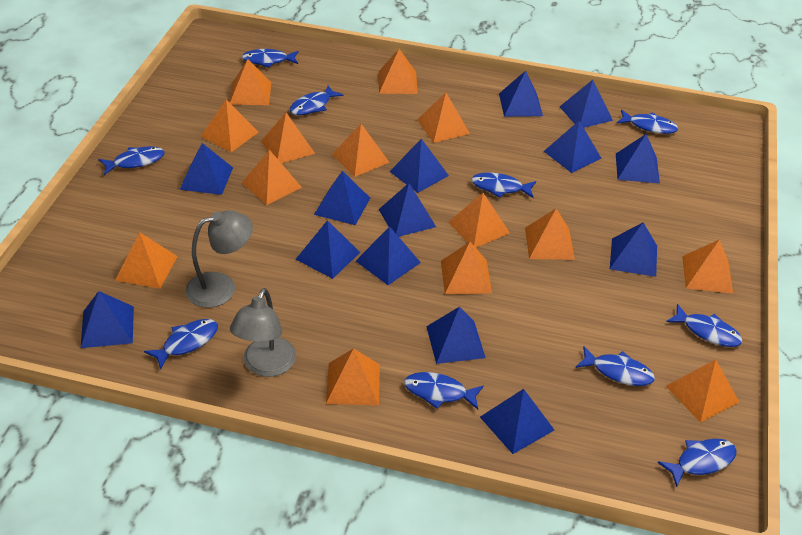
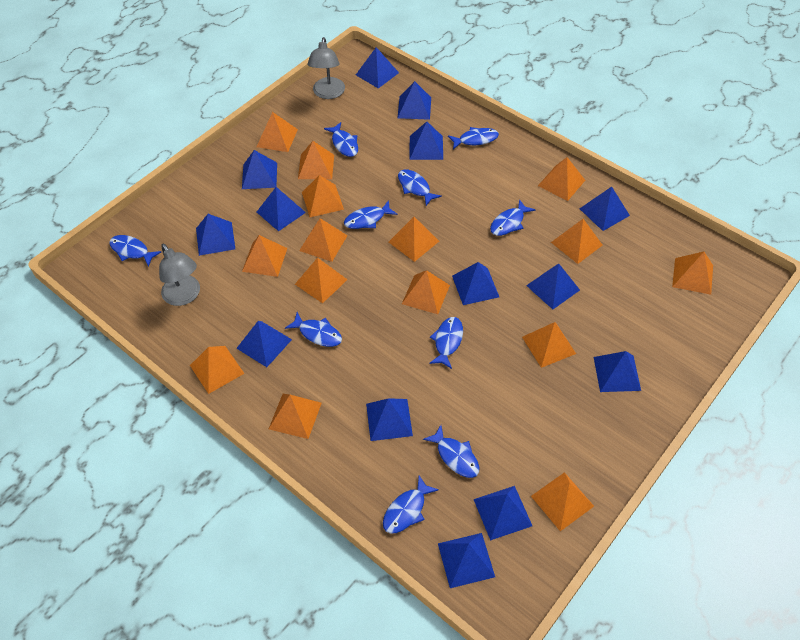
orange pyramid: [115,232,178,289] [201,100,259,152] [230,59,272,105] [242,150,302,205] [261,113,315,163] [326,348,380,405] [332,124,390,177] [379,49,418,94] [417,93,470,143] [441,242,492,294] [448,193,510,248] [525,209,575,260] [666,359,739,423] [682,239,733,293] = 14 -> [190,346,244,394] [242,235,287,277] [257,112,298,152] [269,394,322,439] [295,257,348,303] [298,141,334,179] [299,218,348,262] [302,175,344,217] [389,217,439,262] [402,270,450,314] [522,322,576,368] [531,472,594,531] [538,157,585,201] [551,219,603,264] [672,252,713,295] = 15

